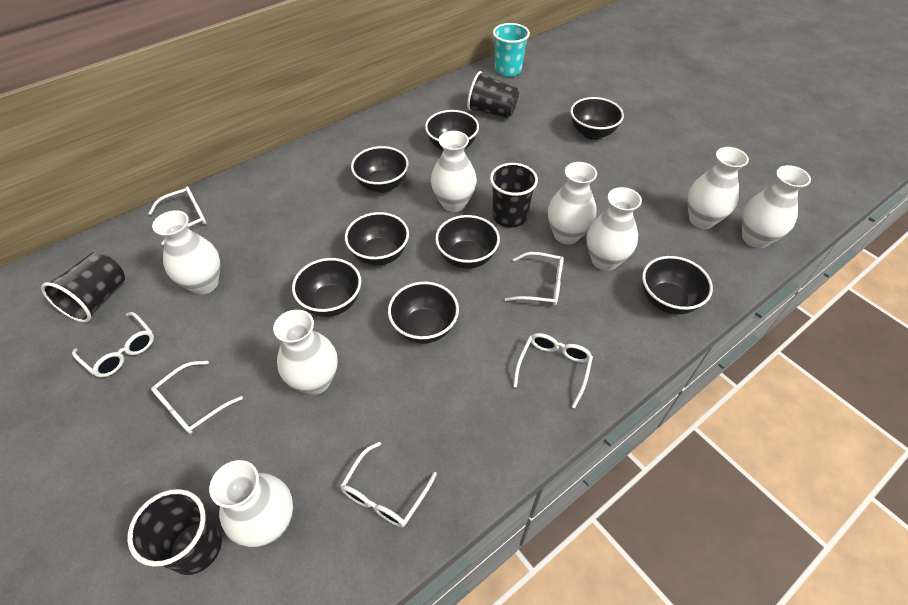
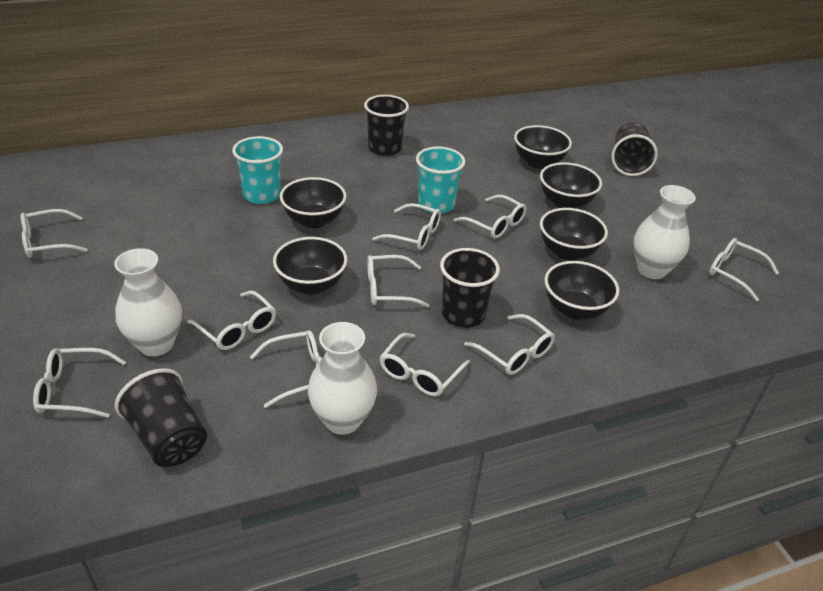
black bowl: [292,258,361,317] [345,212,409,266] [351,146,409,193] [388,281,459,344] [425,110,479,151] [435,215,500,269] [571,97,624,140] [642,256,713,315] = 8 -> [273,237,347,295] [280,177,346,228] [514,125,572,169] [540,162,602,208] [540,208,608,260] [544,261,619,320] = 6
turquoise cup: [493,23,530,77] = 1 -> [232,136,283,204] [416,146,465,214] = 2
white glasses: [72,312,154,378] [148,187,206,245] [151,361,243,434] [340,441,437,527] [505,252,564,306] [513,333,593,408] = 6 -> [21,209,88,258] [33,348,126,418] [187,291,276,350] [250,331,322,408] [367,255,429,307] [372,203,441,250] [380,333,470,396] [454,195,526,238] [464,314,555,375] [709,238,779,301] = 10
white vase: [152,210,221,295] [209,460,293,547] [273,310,338,395] [431,131,477,212] [548,162,597,244] [586,187,642,271] [687,147,749,229] [742,165,811,248] = 8 -> [114,248,182,356] [308,322,377,435] [633,185,696,279] = 3

